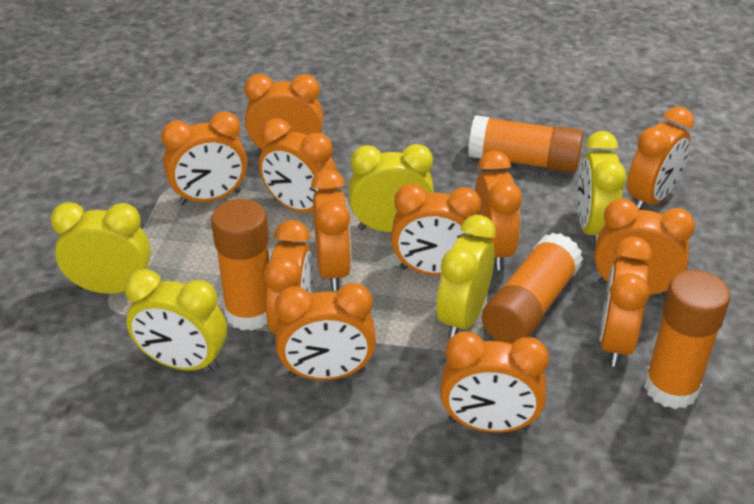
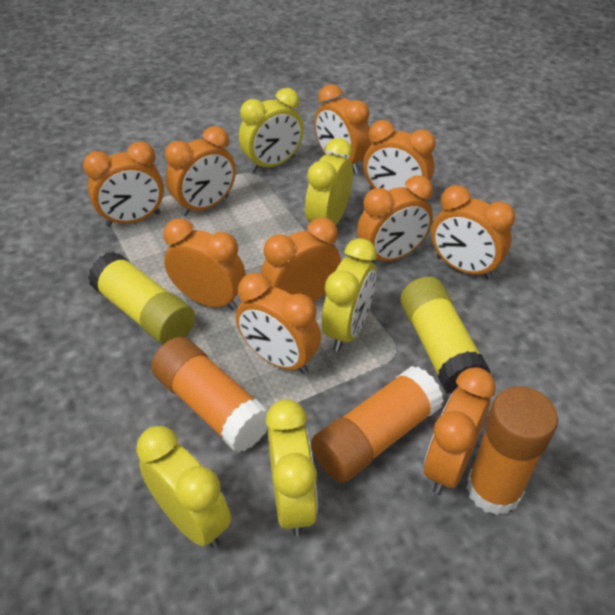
orange clock: [161,112,247,205] [245,74,323,155] [259,118,338,213] [264,220,313,334] [275,283,376,380] [311,169,351,291] [391,184,481,276] [440,331,549,433] [475,151,522,270] [594,199,695,297] [599,237,652,367] [627,107,694,210] = 12 -> [83,142,164,227] [163,218,245,310] [165,126,236,216] [236,273,321,374] [261,218,341,302] [314,84,371,174] [357,175,433,262] [363,120,436,191] [424,367,496,494] [431,185,515,280] = 10
orange glue stick: [211,199,269,331] [468,115,583,173] [482,232,583,344] [644,270,730,409] = 4 -> [151,337,269,453] [311,366,444,483] [466,386,558,515] = 3
yellow glue stick: none = 0 -> [88,252,195,345] [400,277,491,394] = 2

